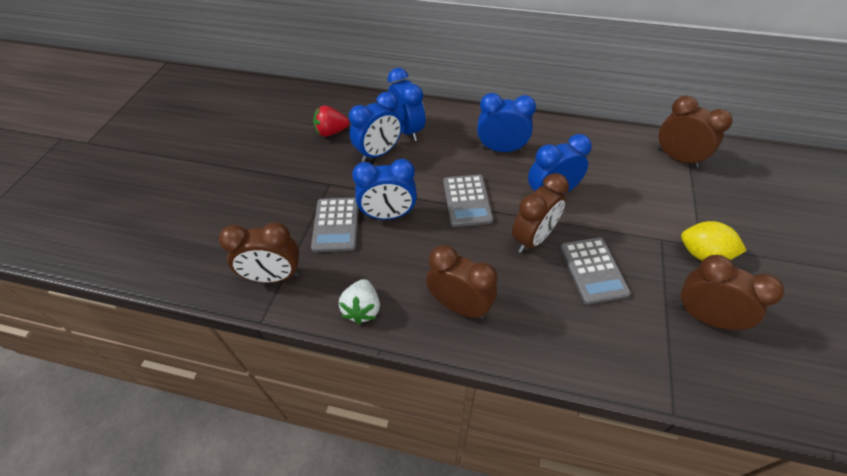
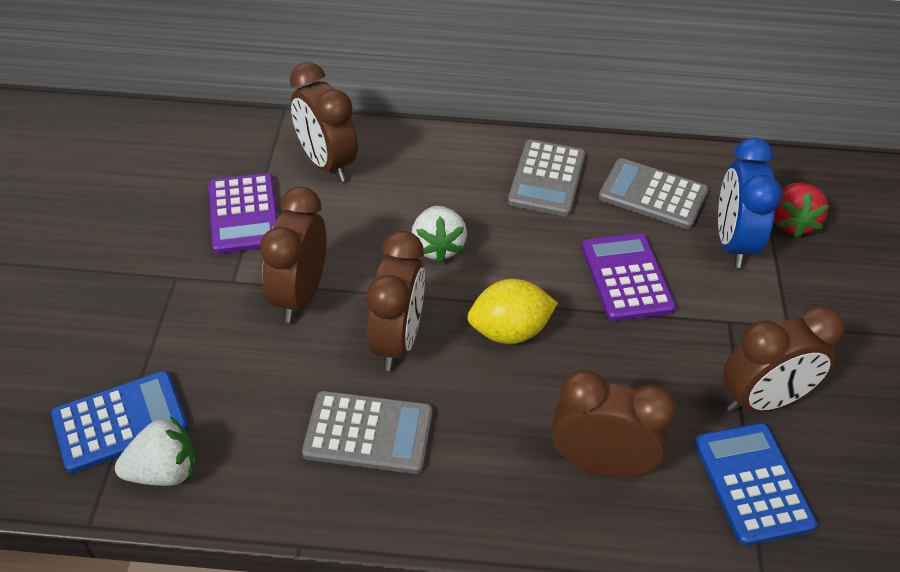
blue calculator: none = 0 -> [51,371,188,473] [694,423,817,546] = 2
blue clock: [349,92,402,162] [352,159,417,220] [388,68,425,141] [477,93,536,152] [528,134,592,195] = 5 -> [718,138,782,268] = 1
purple calculator: none = 0 -> [208,173,278,254] [582,233,676,321] = 2
white strawberry: [339,279,380,324] = 1 -> [115,416,196,486] [412,206,467,263] = 2

